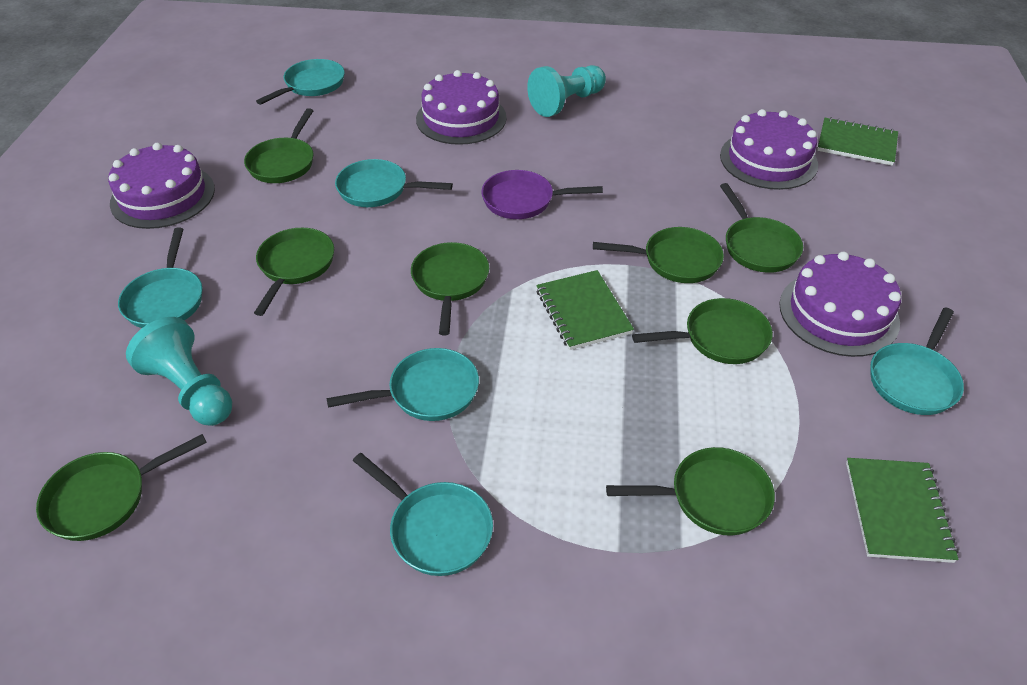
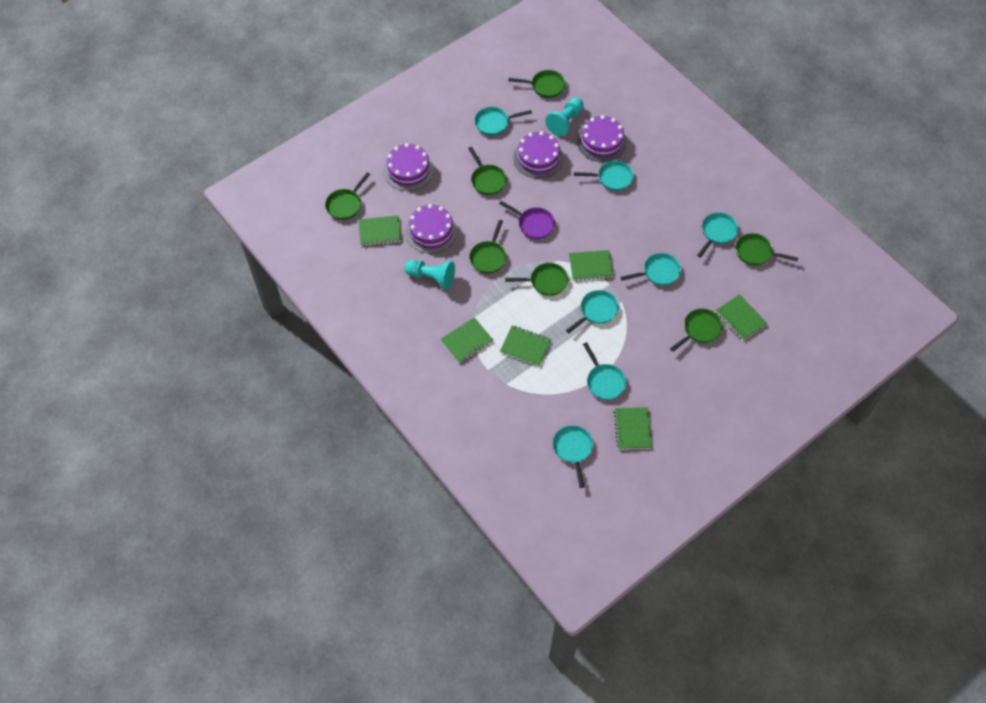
green notebook: [536,270,634,350] [817,117,898,166] [846,458,959,563] = 3 -> [358,215,401,246] [440,317,493,363] [500,325,551,366] [569,250,614,281] [614,407,652,449] [716,294,767,341] = 6
green pan: [36,434,207,541] [244,108,313,183] [254,228,334,316] [411,242,489,335] [593,227,724,283] [606,447,775,535] [632,298,773,364] [720,183,803,273] = 8 -> [325,172,370,220] [468,147,507,195] [469,220,506,274] [505,263,568,296] [508,70,566,98] [670,308,723,352] [736,233,798,265] = 7
turquoise pan: [118,227,202,328] [256,59,345,105] [326,348,479,421] [335,159,453,207] [353,453,493,576] [870,308,964,415] = 6 -> [474,107,532,136] [553,425,593,488] [566,290,619,333] [574,160,634,191] [583,342,626,400] [620,253,681,286] [697,212,739,258] = 7

